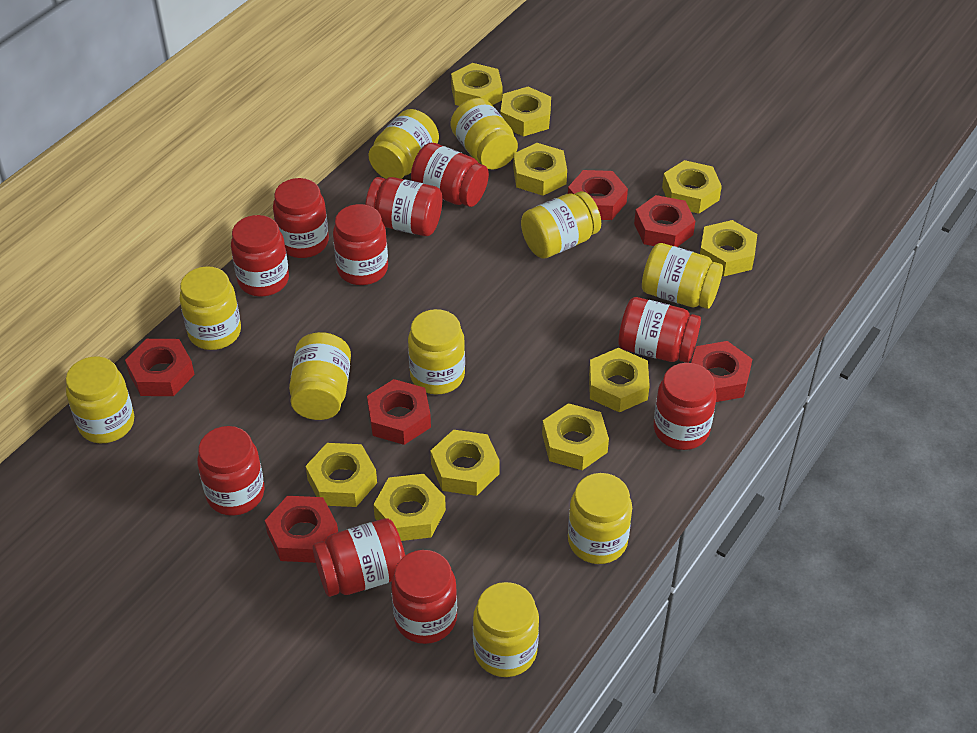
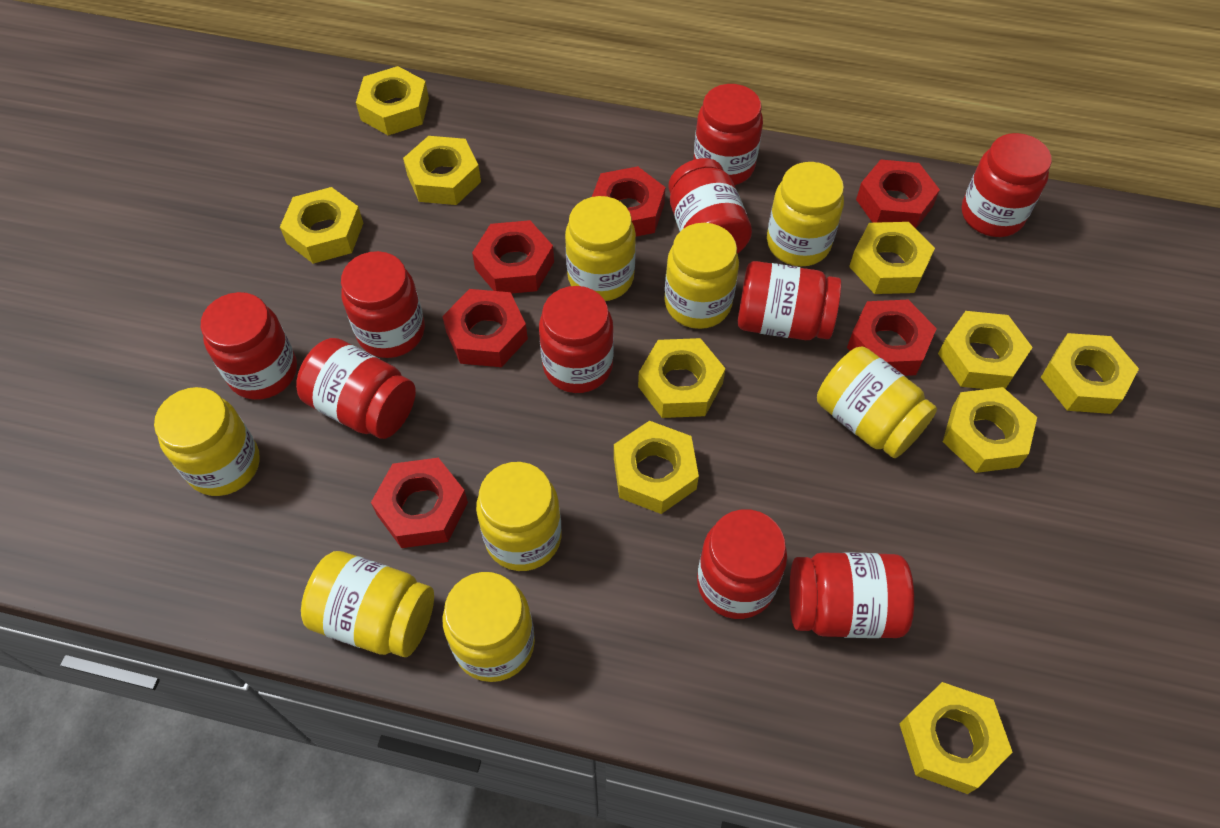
yellow jar: [66,357,134,443] [179,266,241,350] [289,332,351,420] [368,109,439,179] [408,309,465,394] [451,98,518,170] [473,582,539,677] [521,191,601,258] [568,473,632,564] [642,243,723,309] = 10 -> [154,387,260,496] [301,551,434,657] [443,572,535,682] [476,462,562,571] [565,196,636,301] [664,223,739,329] [767,162,844,266] [817,346,937,458] = 8

